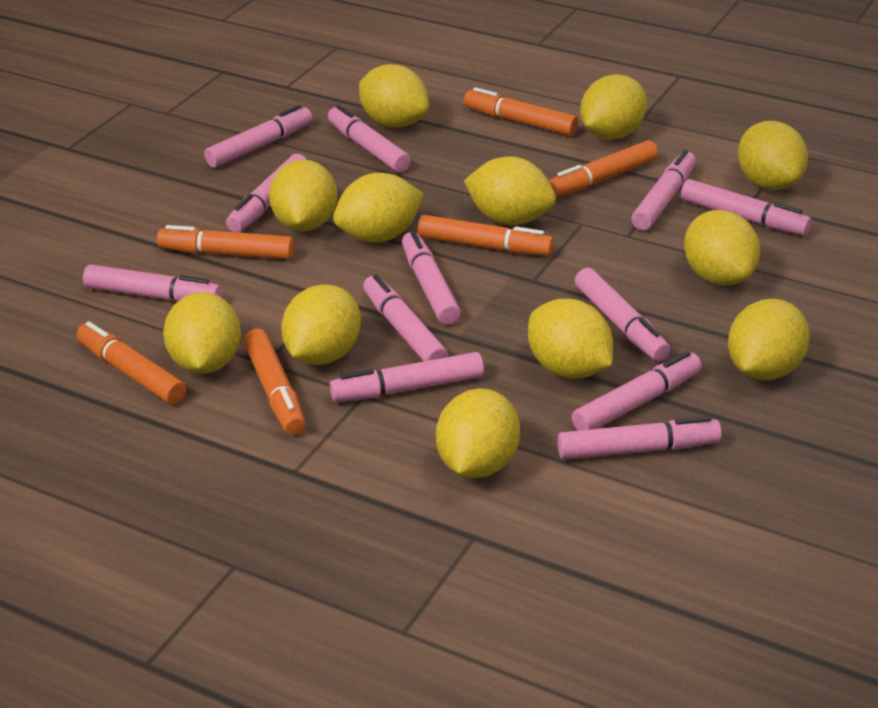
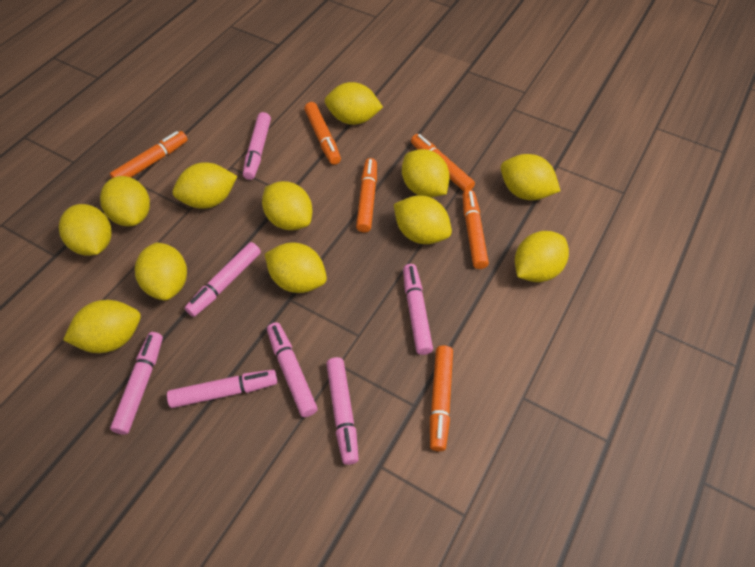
pink marker: [83,265,222,302] [204,105,312,168] [226,154,307,233] [328,105,411,172] [330,352,484,402] [363,274,448,361] [402,231,461,325] [557,416,722,460] [572,351,702,431] [575,268,670,361] [631,150,696,230] [681,179,812,235] = 12 -> [110,332,163,435] [167,370,277,408] [185,242,261,317] [243,112,271,180] [267,322,318,417] [326,357,359,465] [403,264,433,355] = 7

